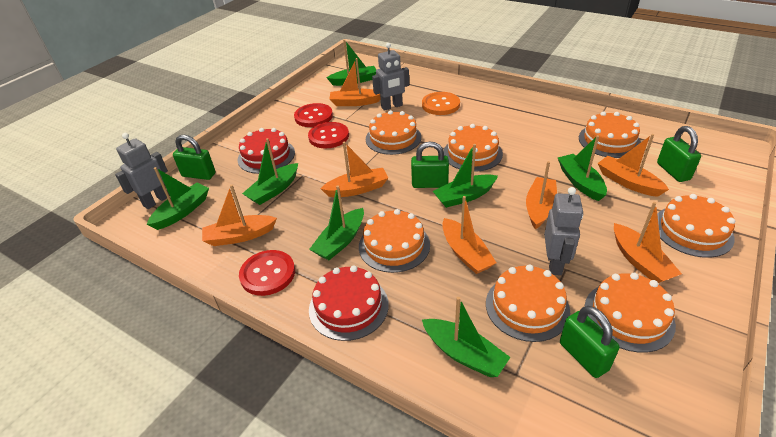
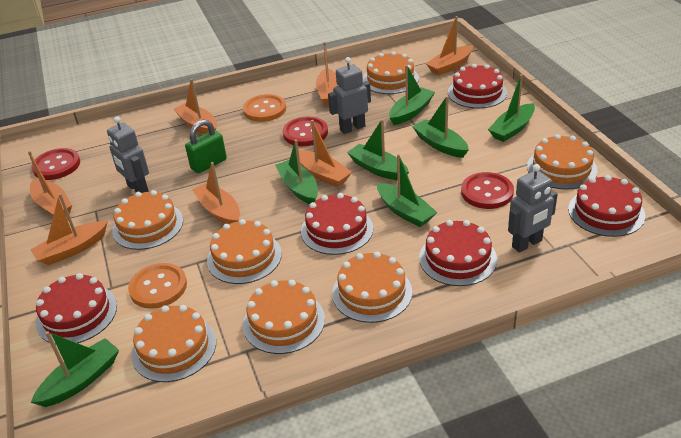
green padlock: [173,135,216,180] [411,142,449,188] [560,306,620,378] [657,126,701,182] = 4 -> [185,120,227,173] = 1
orange button: [422,92,460,115] = 1 -> [128,263,187,309] [243,94,286,122] = 2
red cake: [238,128,295,174] [309,266,389,341] = 2 -> [36,273,117,344] [301,193,373,255] [419,220,497,286] [448,64,507,108] [568,175,645,237] = 5

